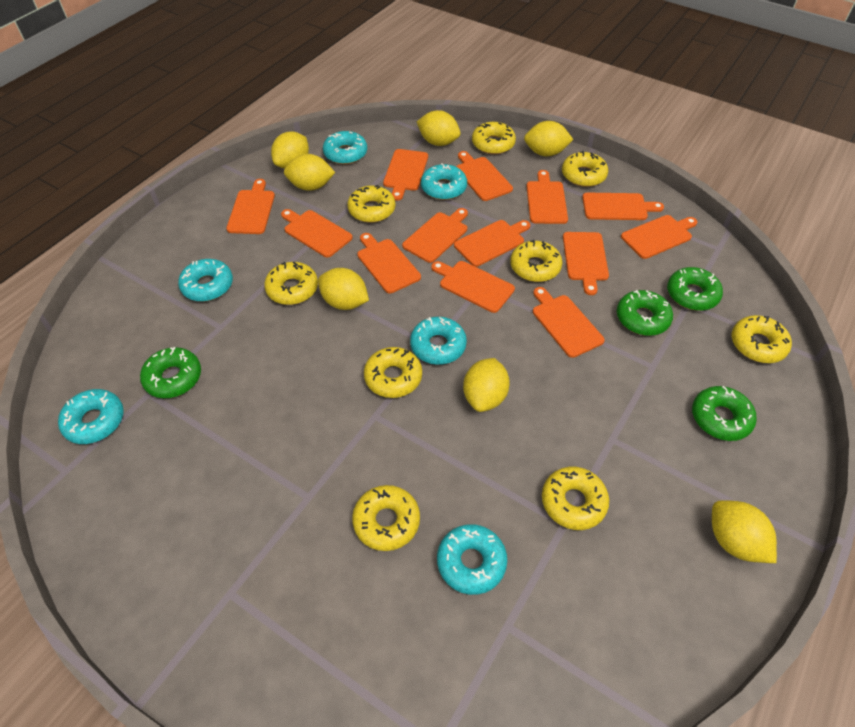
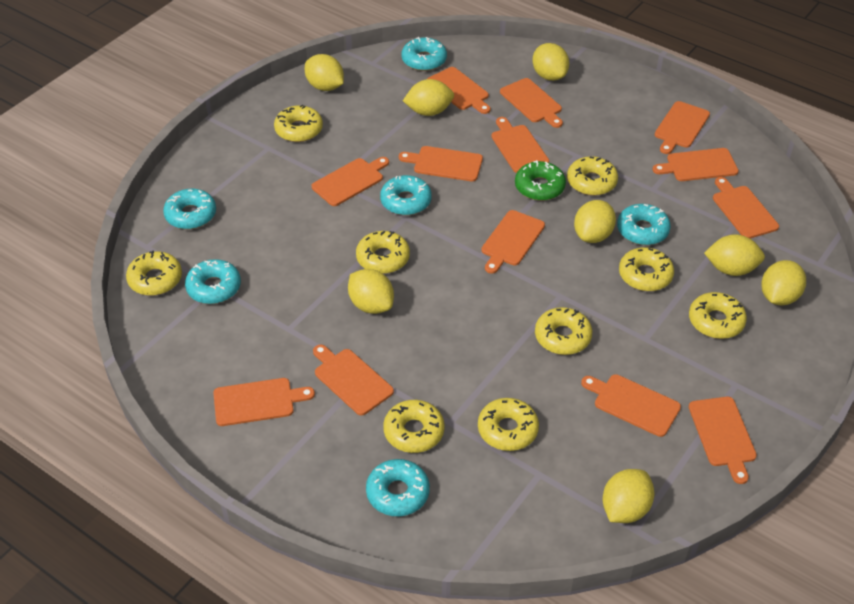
green donut: [140,347,201,398] [617,290,673,336] [667,267,723,311] [692,386,757,441] = 4 -> [515,160,566,201] = 1
yellow lemon: [271,131,309,169] [284,154,335,191] [318,268,369,310] [417,110,461,146] [463,358,510,412] [524,121,574,156] [712,500,777,563] = 7 -> [305,54,344,91] [348,269,394,314] [403,79,454,116] [532,43,569,81] [574,200,616,243] [602,469,655,523] [704,234,765,276] [761,260,806,306] = 8

